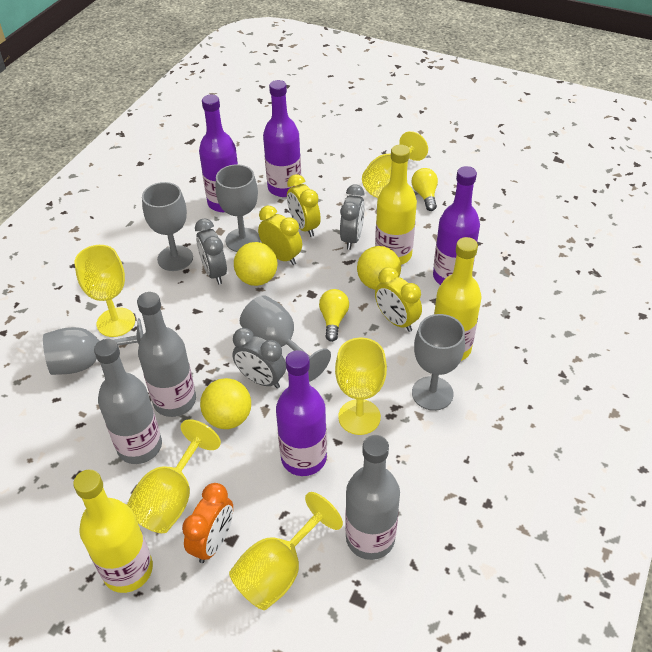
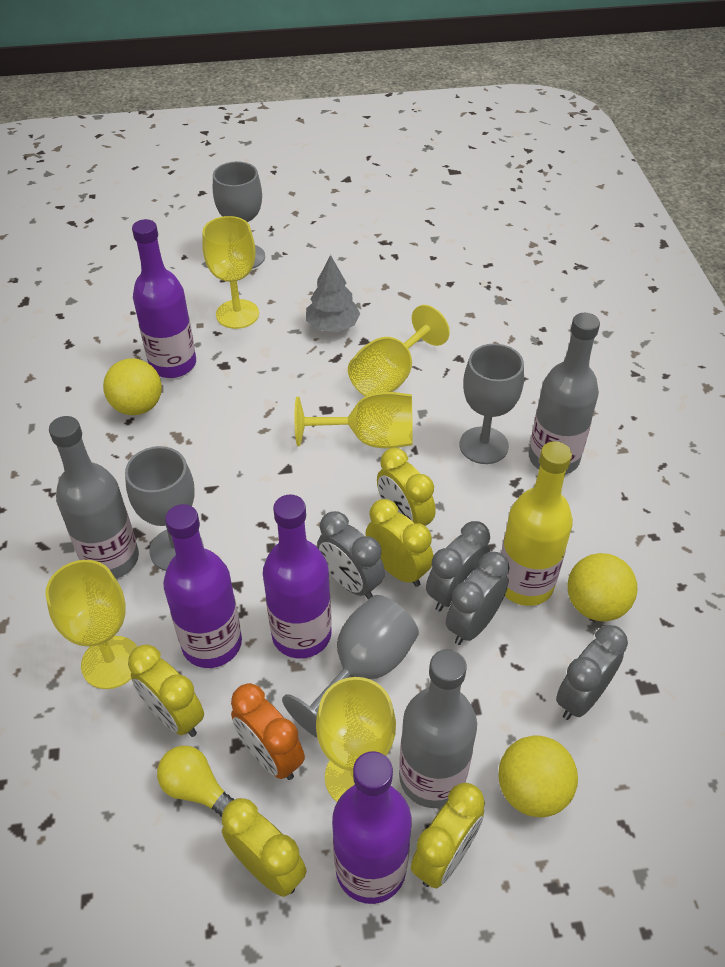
grey clock: [195,218,227,284] [232,328,286,388] [340,184,365,250] = 3 -> [317,511,385,600] [426,521,490,612] [446,552,510,645] [556,625,628,720] = 4
grey goblet: [43,318,143,375] [142,182,193,271] [216,164,260,252] [240,295,331,382] [412,314,465,411] = 5 -> [125,446,204,571] [213,161,265,269] [282,595,419,738] [460,344,524,464] = 4
grey tree: none = 0 -> [306,255,361,332] = 1
yellow bottle: [73,469,153,593] [375,145,417,265] [434,237,481,361] = 3 -> [501,441,573,606] = 1
yellow clock: [258,206,302,265] [287,174,321,237] [375,267,422,332] = 3 -> [128,644,204,737] [222,798,307,897] [365,499,434,587] [377,448,436,526] [411,783,485,889] = 5
yellow light bulb: [319,289,349,342] [411,168,438,211] = 2 -> [157,746,234,817] = 1

